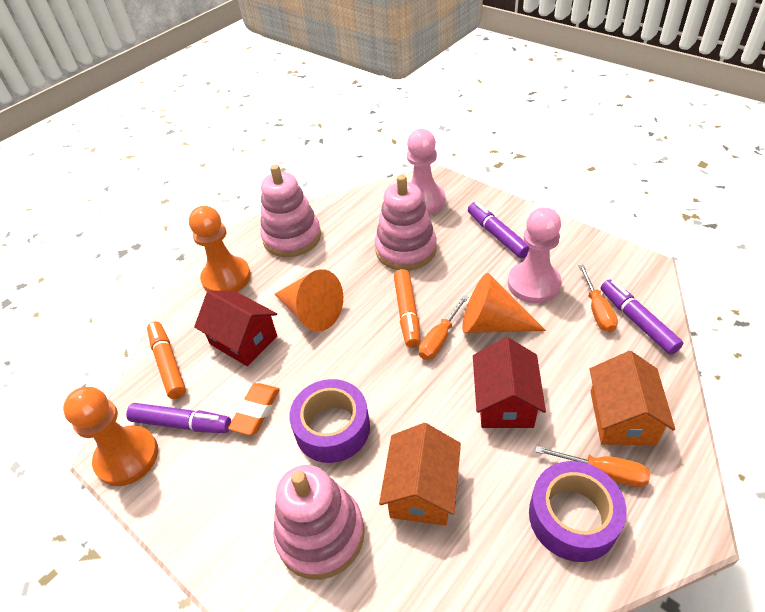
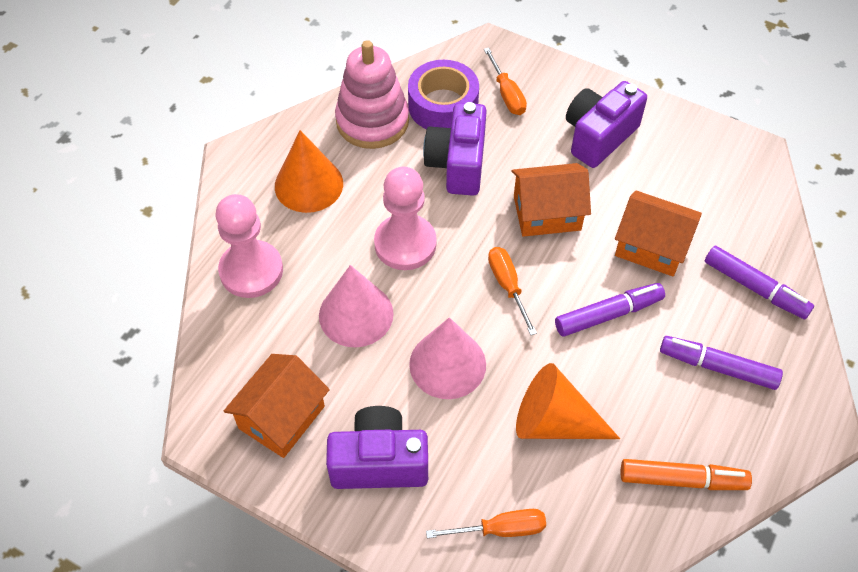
orange eraser: [228,383,280,435] = 1 -> none = 0
orange house: [379,423,461,526] [589,351,675,445] = 2 -> [224,354,330,458] [511,163,591,237] [615,190,702,277] = 3
orange marker: [147,321,186,399] [394,269,420,348] = 2 -> [621,459,752,490] = 1
orange pawn: [63,387,158,486] [189,206,251,292] = 2 -> none = 0
pink cone: none = 0 -> [319,265,394,347] [409,317,486,399] = 2
pink stacking toy: [260,164,321,257] [273,465,365,580] [375,175,437,271] = 3 -> [335,40,409,149] = 1
purple camera: none = 0 -> [326,406,428,489] [423,102,487,196] [566,81,647,168] = 3
purple tape: [289,379,370,463] [529,461,626,562] = 2 -> [408,60,479,129] = 1
red house: [194,291,277,366] [473,337,546,428] = 2 -> none = 0

